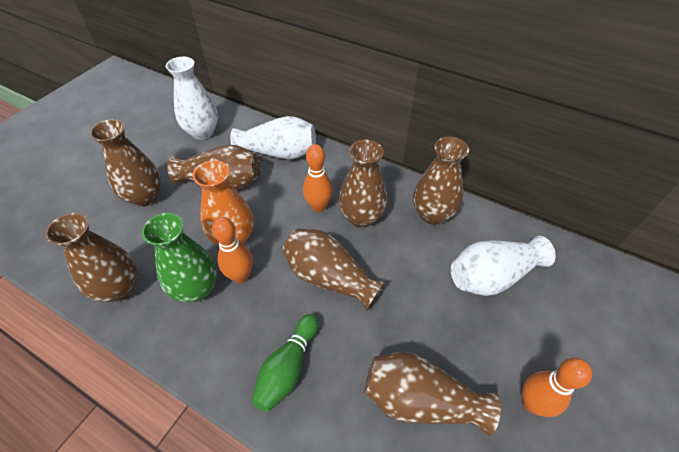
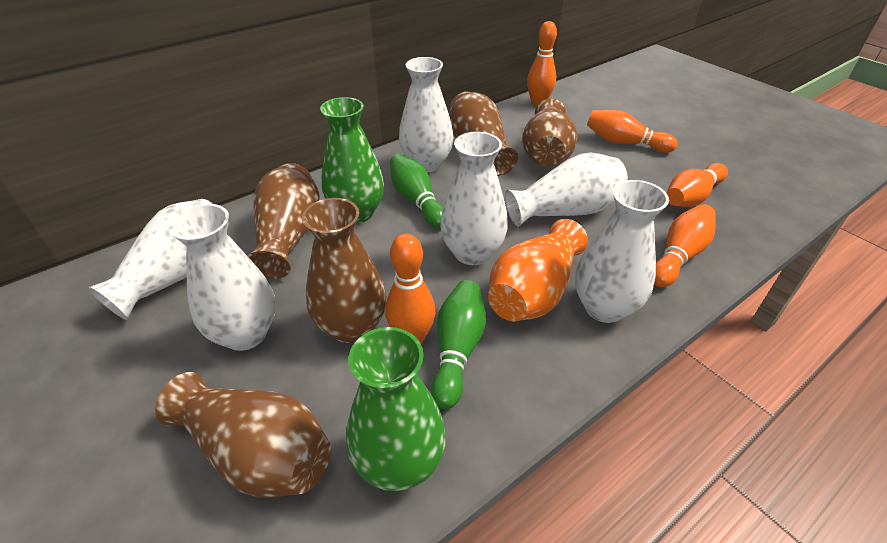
brown vase: [45,213,138,302] [90,119,161,207] [167,145,260,189] [282,228,386,311] [339,140,387,228] [365,352,501,436] [413,137,469,225] = 7 -> [155,372,331,498] [248,163,320,279] [302,198,386,344] [449,92,518,176] [522,98,577,167] = 5
green bowling pin: [252,314,319,412] = 1 -> [390,154,443,229] [431,280,486,409] = 2
green vase: [142,213,217,302] = 1 -> [320,97,384,223] [346,327,446,491] = 2
orange bowling pin: [212,217,253,283] [303,144,333,212] [522,358,592,417] = 3 -> [385,234,436,344] [527,21,557,107] [587,110,678,153] [654,204,716,288] [667,163,728,207] = 5
white vase: [166,57,218,140] [230,116,316,159] [451,236,556,296] = 3 -> [88,199,229,320] [168,204,276,351] [399,57,454,173] [440,132,508,265] [505,153,628,227] [575,180,669,323] = 6

